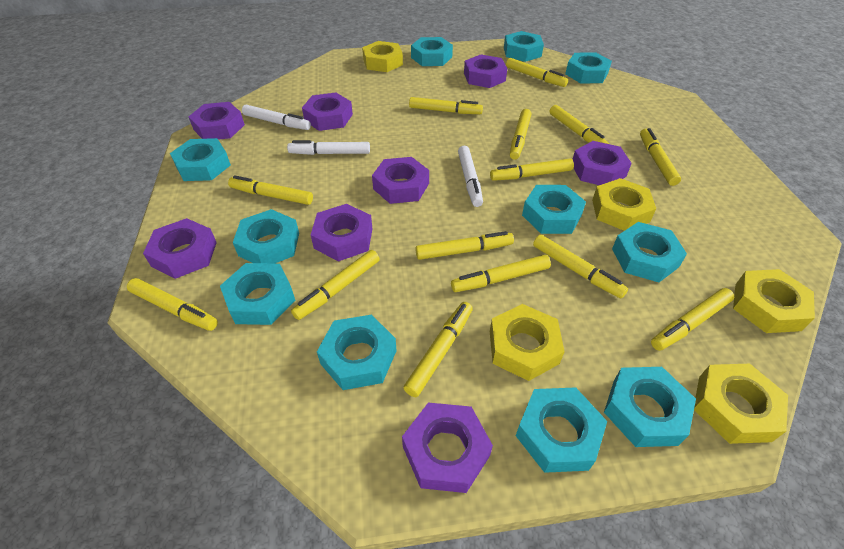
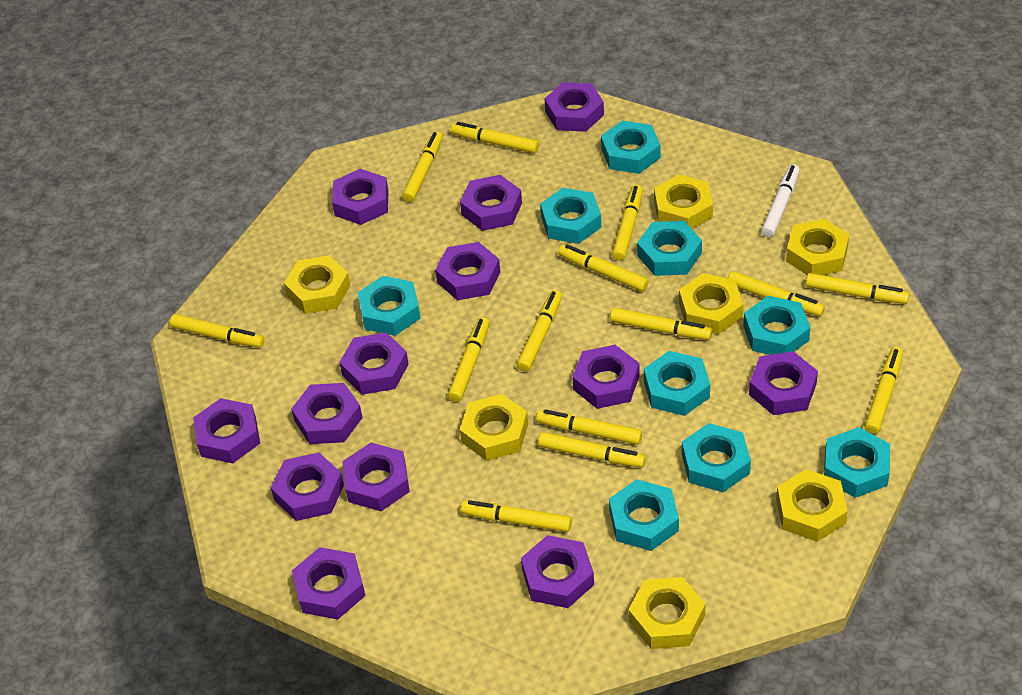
purple nut: [143,218,217,279] [189,102,245,140] [302,93,353,131] [311,204,372,262] [372,157,429,204] [402,402,493,493] [464,54,507,88] [572,141,632,185] = 8 -> [193,398,260,463] [271,452,344,521] [291,383,363,444] [292,547,366,620] [332,169,388,225] [339,332,409,394] [342,443,410,511] [435,242,500,300] [460,175,522,231] [521,535,594,608] [545,82,604,132] [572,345,640,409] [749,351,818,415] = 13
turquoise nut: [170,138,231,181] [220,263,295,325] [233,209,299,264] [317,315,397,390] [411,37,453,66] [504,31,544,62] [516,387,607,473] [522,185,586,234] [565,52,612,84] [604,367,696,447] [612,222,687,282] = 11 -> [358,276,421,336] [540,188,601,244] [601,120,660,174] [609,479,679,551] [637,221,702,276] [644,351,710,416] [682,423,751,492] [743,296,811,355] [824,427,890,498] = 9
white marker: [242,105,311,130] [287,140,370,155] [458,146,483,207] = 3 -> [761,164,800,237] = 1
yellow nut: [362,41,403,72] [490,304,565,381] [592,178,656,231] [694,364,788,444] [733,269,815,333] = 5 -> [284,255,351,314] [460,394,528,461] [628,577,705,649] [654,174,713,229] [679,273,744,335] [776,469,848,542] [786,219,849,275] = 7

